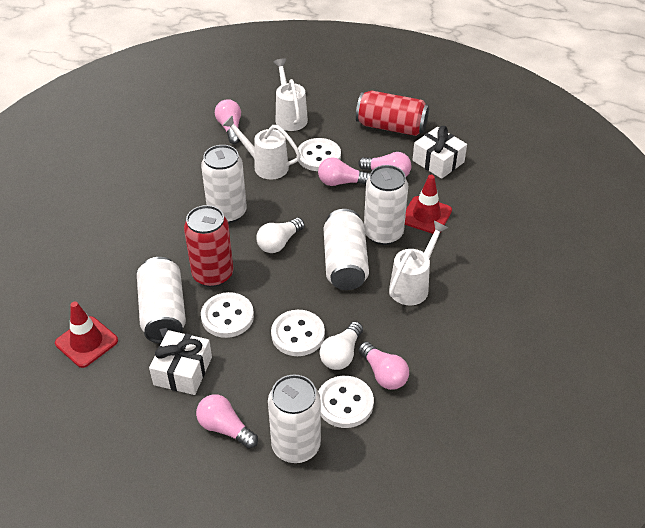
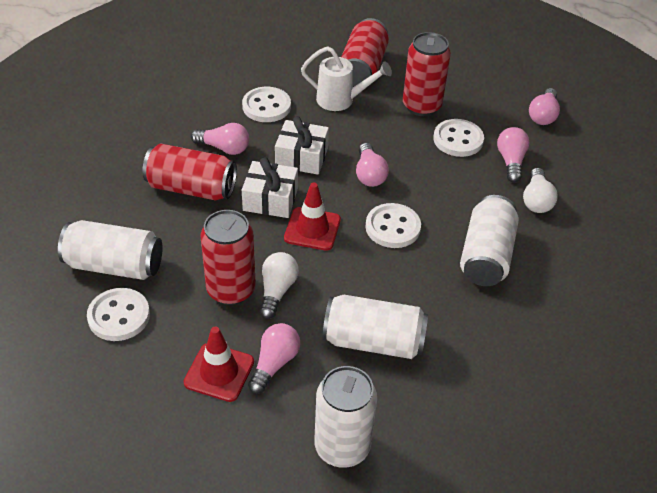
red can: [184,205,233,287] [356,90,429,136] = 2 -> [142,144,237,201] [201,210,256,305] [341,18,389,86] [403,32,451,116] = 4
white can: [137,257,186,344] [201,145,247,223] [268,374,321,463] [324,209,369,290] [364,165,408,245] = 5 -> [58,220,163,280] [314,366,377,468] [323,295,428,359] [460,195,519,286] = 4
white watering can: [222,116,301,180] [273,58,308,131] [389,221,448,306] = 3 -> [301,46,392,111] = 1

